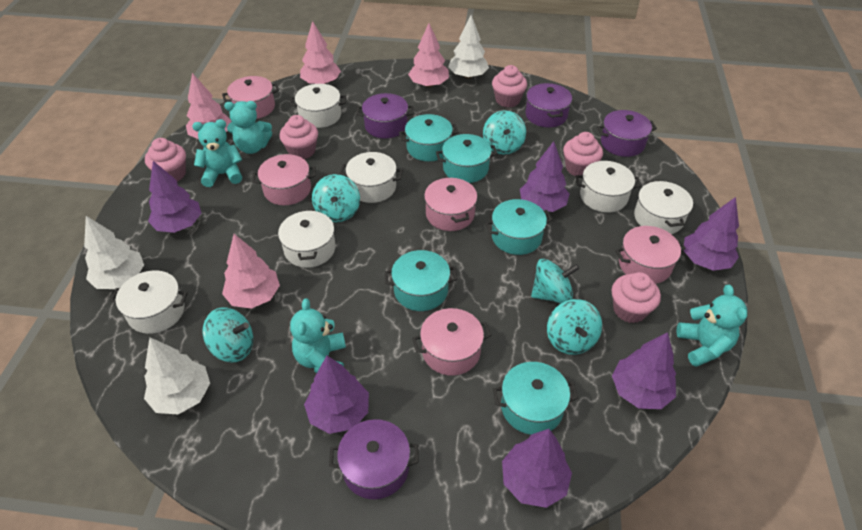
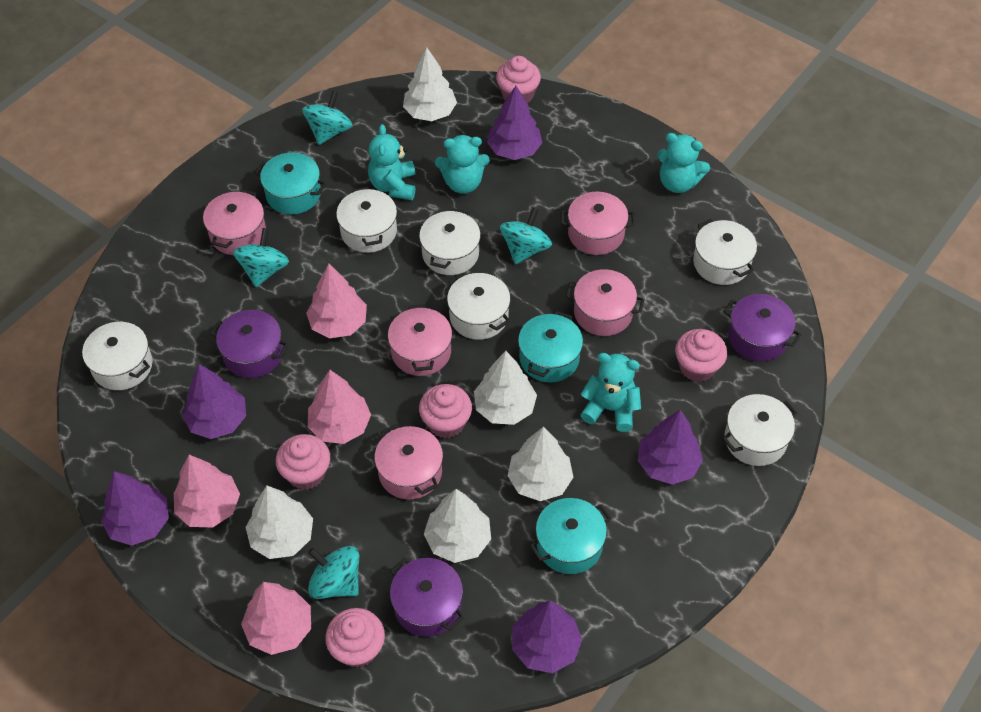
purple pot: [329,419,419,499] [357,93,413,139] [526,83,572,128] [597,110,657,157] = 4 -> [211,310,289,378] [390,558,464,637] [724,294,802,362] = 3
purple tree: [148,161,201,233] [304,356,369,434] [502,429,572,508] [520,141,569,212] [612,332,676,409] [683,197,739,271] = 6 -> [101,471,169,546] [182,364,246,439] [487,86,542,160] [512,601,582,673] [638,410,703,485] = 5
turquoise pot: [385,250,457,311] [399,114,459,161] [436,134,498,183] [485,199,553,255] [493,362,578,435] = 5 -> [255,152,326,215] [518,311,583,382] [530,498,612,574] = 3
turquoise spinning top: [203,307,253,362] [312,174,360,223] [483,110,526,155] [531,259,580,304] [547,299,602,355] = 5 -> [233,228,289,287] [302,91,353,145] [308,546,359,599] [500,208,552,264] = 4
white tree: [84,216,144,289] [144,337,210,414] [448,15,489,79] = 3 -> [246,486,313,559] [403,47,457,121] [424,489,491,563] [474,351,537,425] [507,427,573,501] = 5

